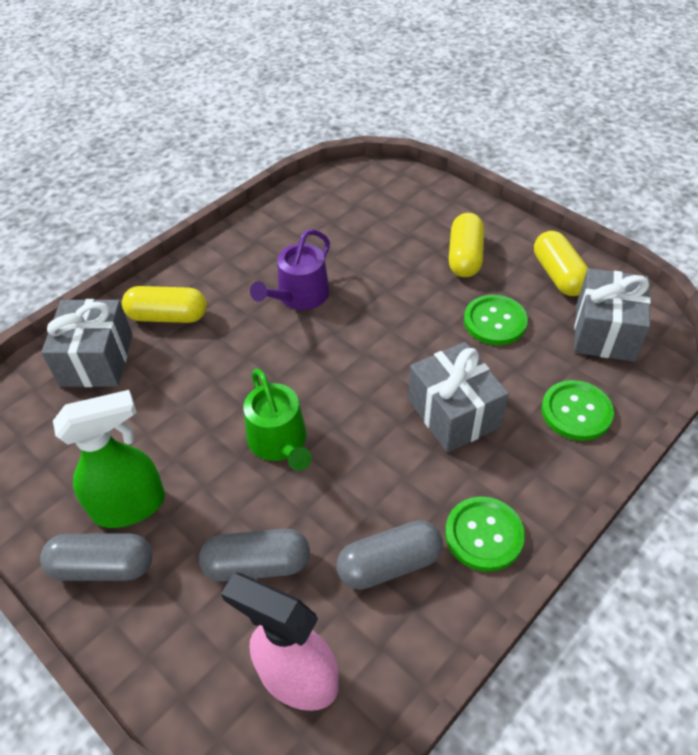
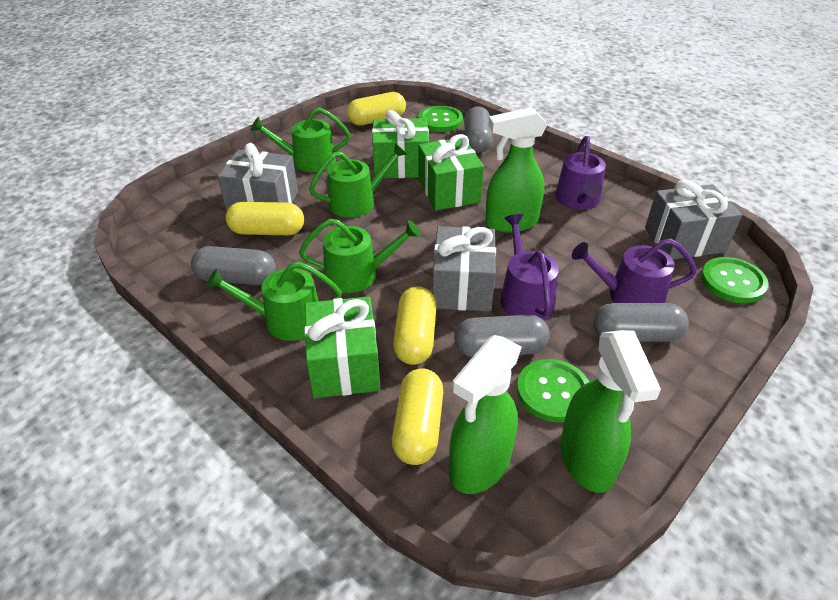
green gift: none = 0 -> [304,296,380,398] [372,110,429,178] [419,134,484,211] = 3
green spray bottle: [53,390,165,528] = 1 -> [449,335,522,494] [485,107,547,233] [560,330,661,493] = 3
green watering can: [244,369,312,471] = 1 -> [206,261,342,341] [251,107,351,172] [299,219,421,293] [309,143,407,218] = 4
grey capsule: [40,534,152,581] [199,529,310,581] [336,520,443,590] = 3 -> [191,246,276,285] [454,315,550,357] [464,106,493,153] [593,303,689,342] = 4
pink spray bottle: [221,573,339,711] = 1 -> none = 0
purple watering can: [250,229,330,310] = 1 -> [500,214,559,320] [555,136,606,210] [572,239,697,303] = 3
yellow capsule: [122,286,207,323] [449,213,484,277] [534,231,588,296] = 3 -> [226,202,304,235] [347,92,406,125] [392,368,443,465] [393,286,436,365] = 4

